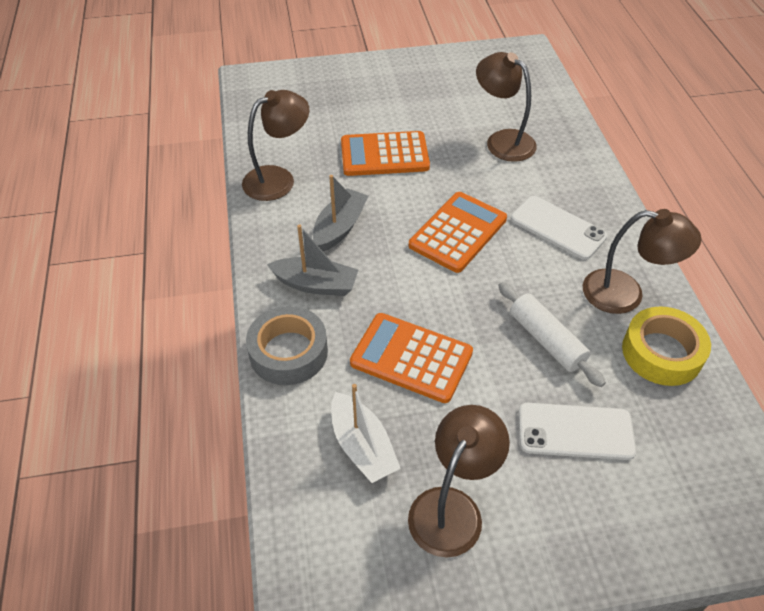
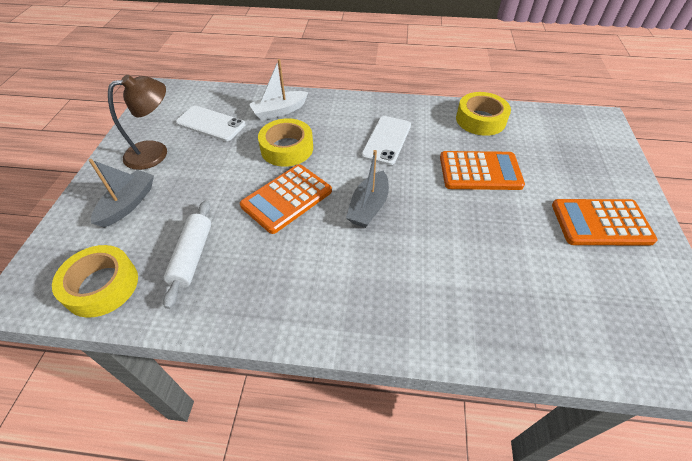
brown lamp: [242,90,309,201] [408,405,510,558] [476,52,537,162] [583,209,701,314] = 4 -> [108,75,167,170] = 1
grey tape: [246,306,328,385] = 1 -> none = 0
yellow tape: [622,306,711,386] = 1 -> [52,245,138,318] [258,118,313,167] [456,92,511,136] = 3

